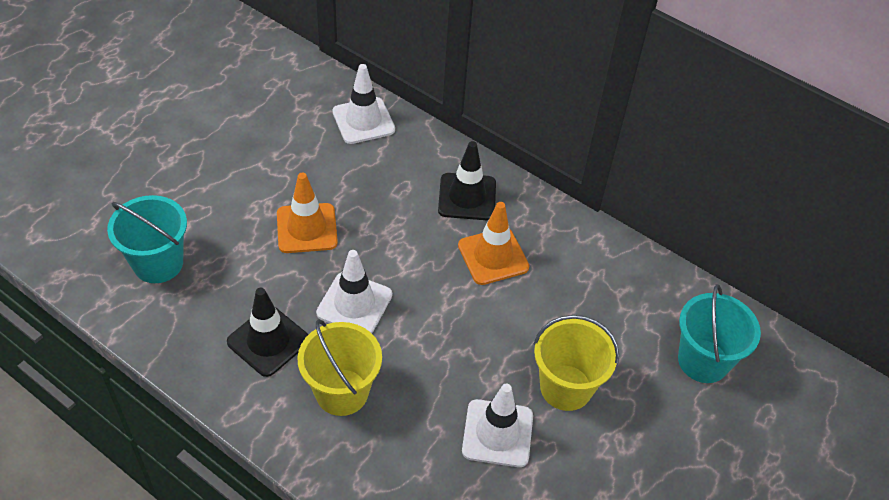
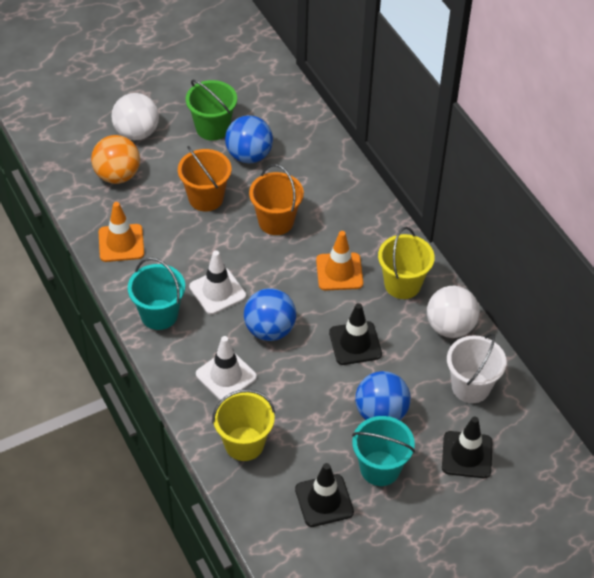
black traffic cone: [227,288,308,377] [438,141,496,220] = 2 -> [295,463,354,527] [329,303,382,365] [442,417,493,478] = 3
blue ball: none = 0 -> [225,115,273,163] [244,288,296,341] [355,371,411,420] = 3
green bucket: none = 0 -> [186,79,237,141] = 1
orange ball: none = 0 -> [91,135,140,184] = 1
orange bucket: none = 0 -> [178,146,231,211] [249,164,304,235] = 2
white ball: none = 0 -> [111,93,159,140] [427,286,480,338] = 2
white bucket: none = 0 -> [447,333,507,403] = 1
white traffic cone: [316,250,392,333] [332,64,395,144] [462,384,533,467] = 3 -> [189,251,246,315] [196,336,257,401] = 2

